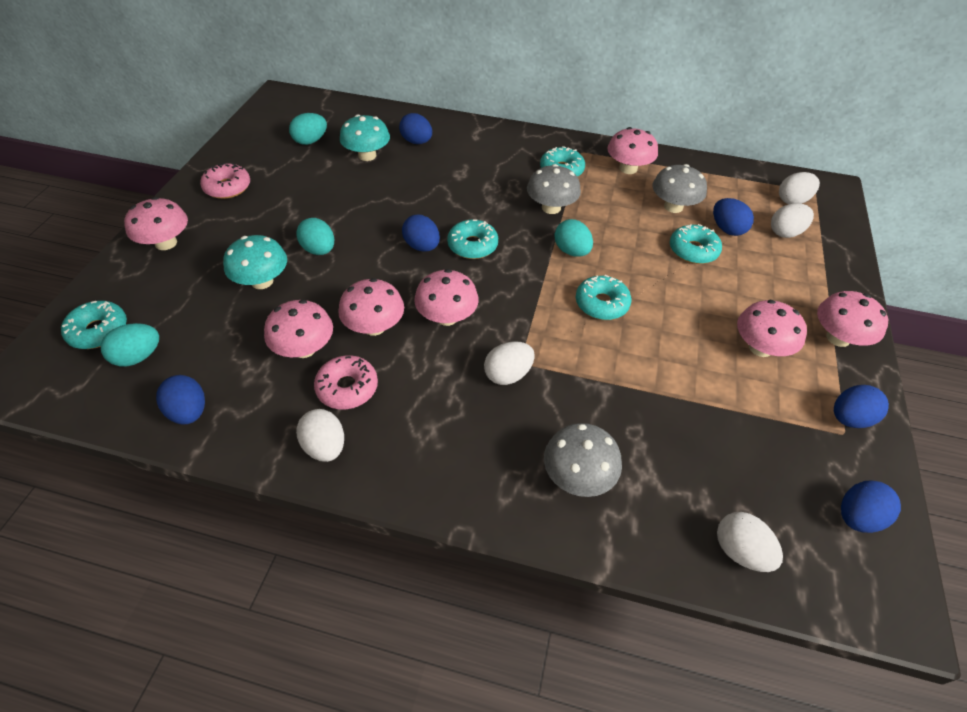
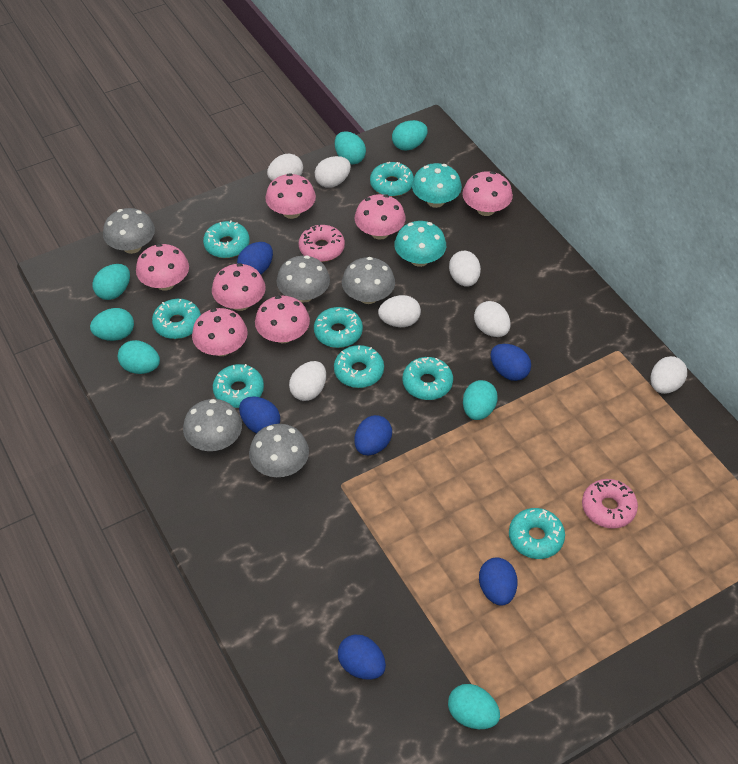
grey mushroom: [527,164,581,214] [544,423,622,497] [652,164,707,213] = 3 -> [103,208,155,254] [183,399,242,451] [249,424,309,477] [277,255,330,302] [342,257,395,304] = 5
turquoise donut: [61,301,127,349] [447,219,498,259] [540,146,585,177] [576,275,632,320] [670,224,722,264] = 5 -> [152,299,201,339] [203,220,250,258] [213,364,264,408] [314,307,363,348] [334,345,384,388] [370,162,414,197] [403,357,453,400] [509,508,565,559] = 8
turquoise egg: [101,323,159,367] [289,113,327,145] [296,218,334,255] [554,219,593,257] = 4 -> [90,308,134,341] [93,264,130,300] [118,340,160,374] [335,131,366,164] [392,120,428,151] [448,684,500,729] [463,380,498,420] = 7
white egg: [296,409,344,462] [484,341,535,385] [717,512,783,572] [771,203,814,238] [779,172,820,204] = 5 -> [267,154,303,181] [289,361,326,401] [315,156,351,188] [378,295,421,327] [449,251,481,287] [474,301,511,337] [651,356,687,394] = 7

